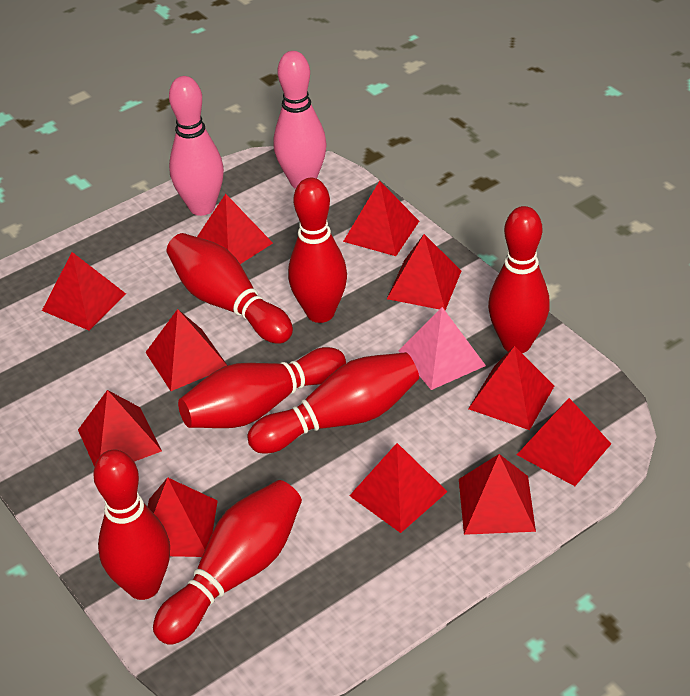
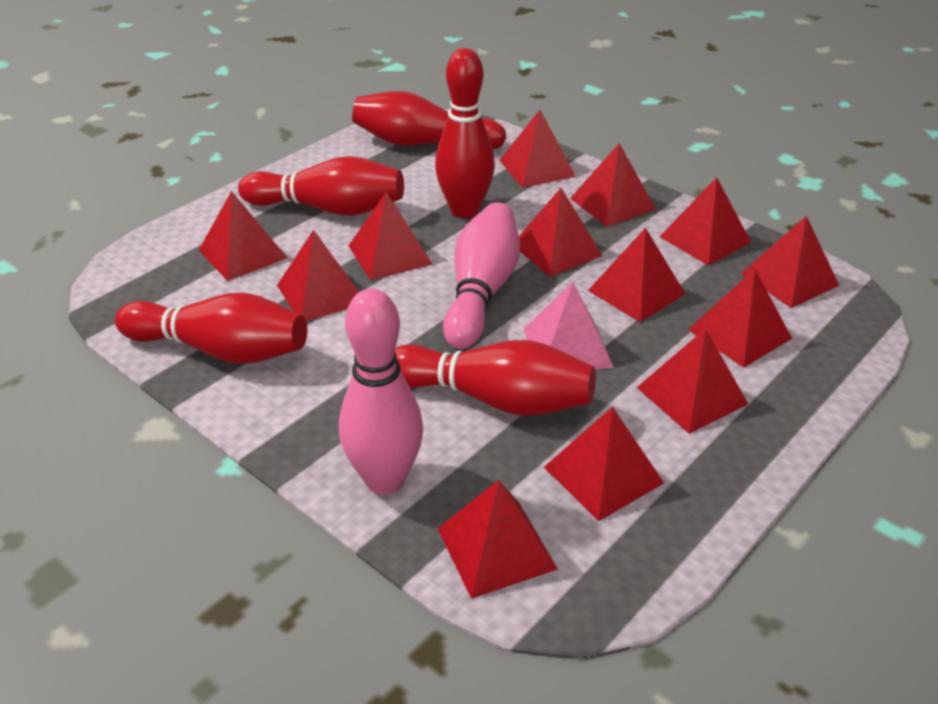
red bowling pin: [93,450,170,600] [153,480,302,645] [167,233,293,344] [178,347,346,428] [247,352,419,453] [288,178,347,323] [488,206,550,353] = 7 -> [115,293,307,364] [238,156,404,216] [352,91,506,150] [395,340,596,416] [435,48,495,218] = 5
red pyramid: [42,252,126,330] [78,390,162,467] [145,309,228,391] [148,477,218,557] [197,194,273,264] [343,181,419,256] [349,443,448,533] [387,234,461,310] [459,454,536,535] [468,346,554,430] [517,398,611,486] = 11 -> [199,191,287,281] [277,229,359,321] [348,192,433,281] [438,480,558,599] [499,110,576,188] [519,188,602,277] [544,407,664,521] [570,143,656,227] [588,228,685,322] [637,328,748,434] [659,177,751,266] [688,269,792,368] [741,216,839,308] = 13

